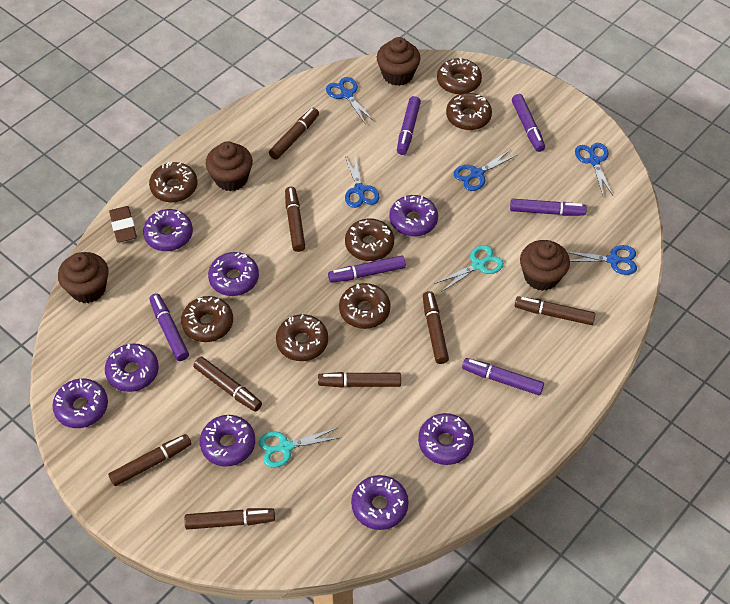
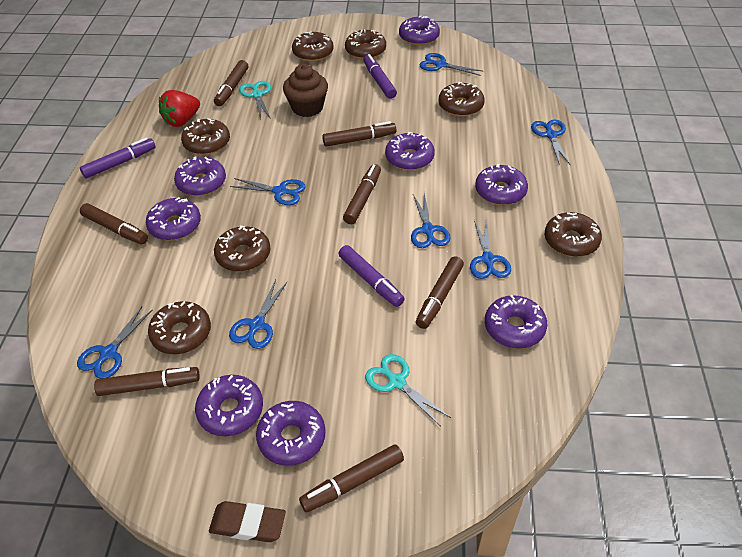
blue scissors: [326,77,374,125] [345,156,380,208] [454,149,517,191] [567,245,637,275] [575,143,613,195] = 5 -> [77,307,153,379] [229,279,288,349] [230,178,305,205] [411,193,450,248] [420,53,482,76] [470,220,511,279] [531,120,570,165] = 7
brown cupcake: [58,252,109,303] [206,141,253,191] [377,37,421,86] [520,240,570,291] = 4 -> [283,64,328,117] = 1
brown marker: [108,434,191,486] [184,508,275,530] [193,357,262,412] [269,107,319,160] [285,187,305,252] [318,372,401,388] [423,291,449,364] [515,296,595,325] = 8 -> [80,203,148,245] [94,367,200,396] [214,60,248,106] [299,444,404,512] [322,121,396,147] [343,164,381,224] [416,256,464,329] = 7
purple marker: [149,293,189,361] [328,255,406,283] [397,96,421,155] [462,358,544,395] [510,199,587,216] [512,94,545,152] = 6 -> [80,138,156,178] [339,245,404,307] [363,54,397,99] = 3
red strawberry: none = 0 -> [159,90,200,127] = 1

